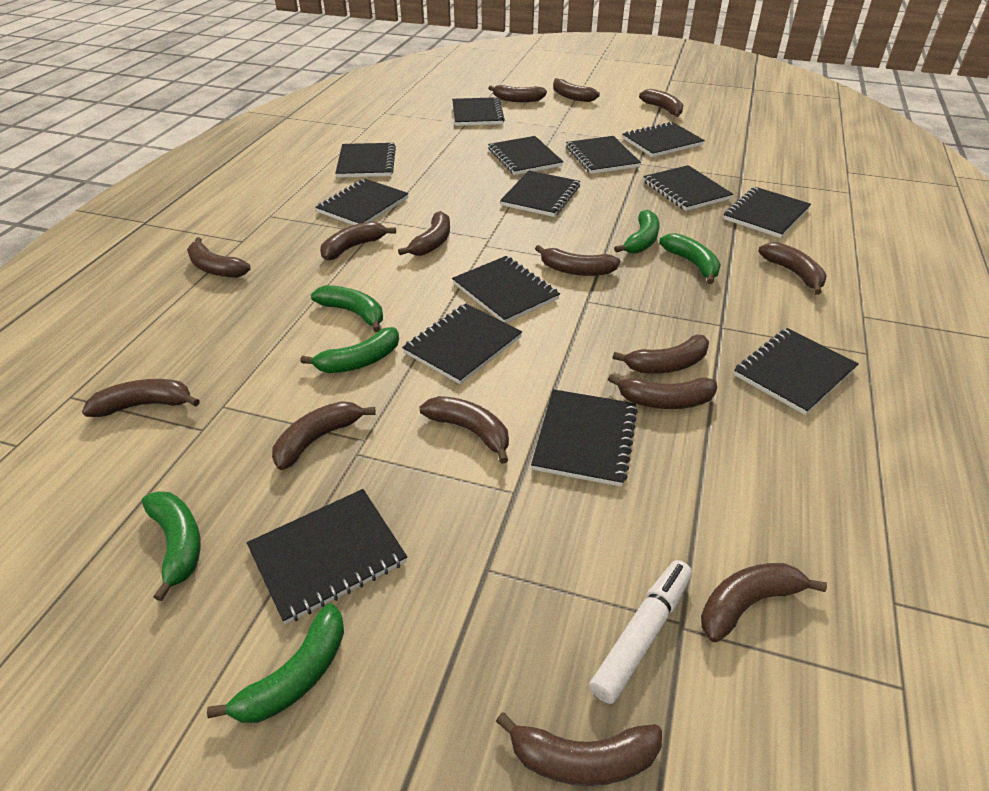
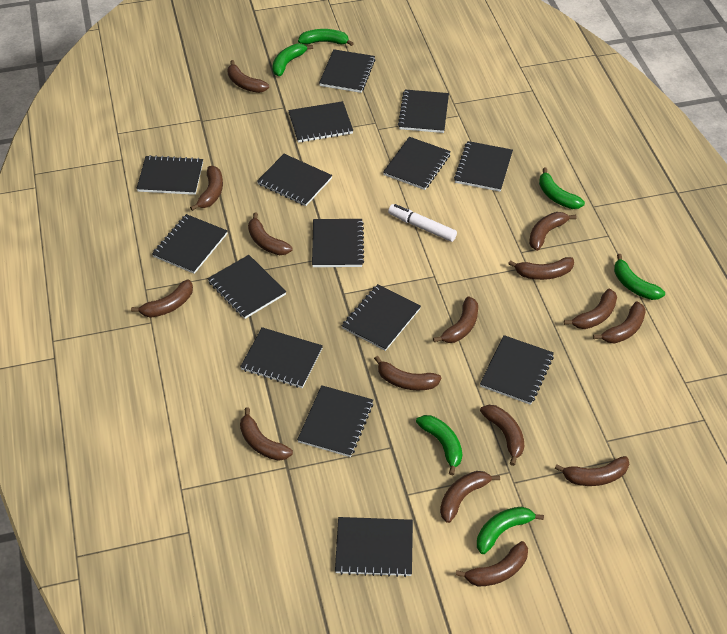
black notebook: [247,489,407,624] [315,179,409,225] [335,143,396,178] [402,303,522,384] [452,97,505,126] [452,256,560,323] [488,136,563,175] [500,170,580,217] [531,389,638,487] [566,136,641,174] [622,122,705,157] [643,165,733,211] [724,187,811,238] [734,328,859,415] = 14 -> [136,155,203,195] [152,214,228,274] [207,255,286,319] [240,327,323,388] [257,154,332,206] [288,101,353,143] [297,385,374,457] [312,219,364,267] [319,49,375,93] [335,517,413,577] [342,284,421,351] [383,137,451,190] [398,90,449,133] [454,141,513,192] [480,335,554,405] = 15

